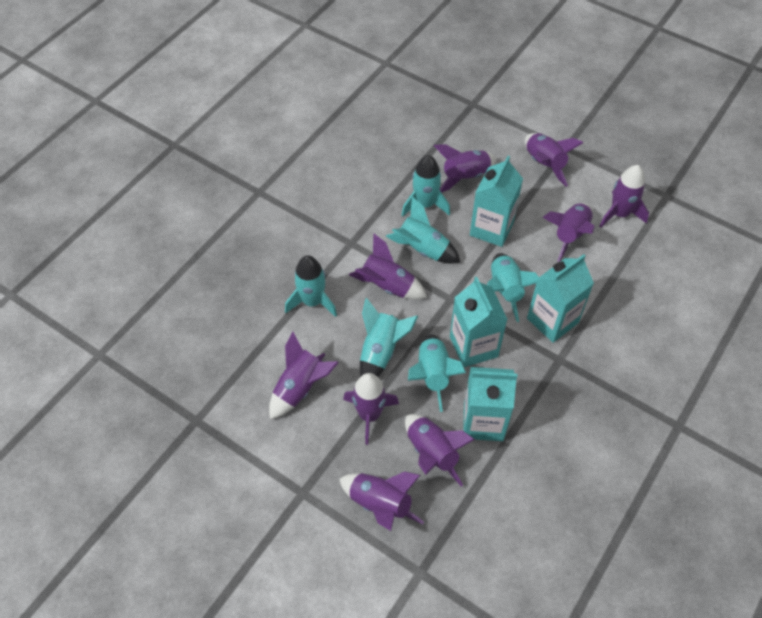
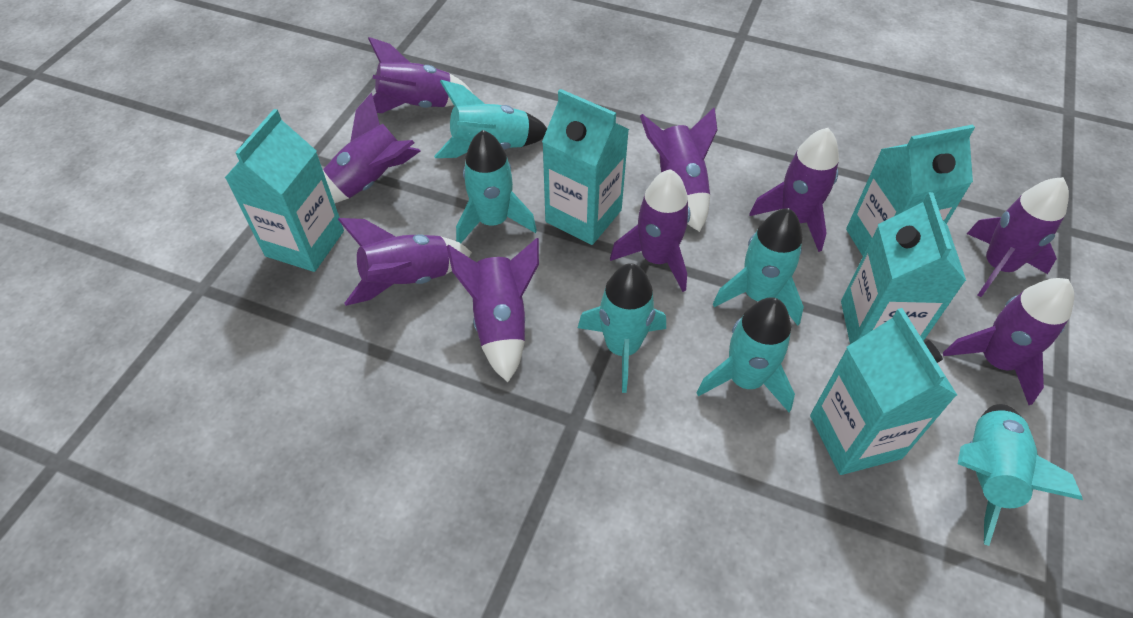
turquoise carton: [450,277,508,367] [463,367,517,441] [470,156,523,247] [527,254,594,343] = 4 -> [225,109,344,272] [542,89,629,245] [810,308,957,475] [841,192,966,344] [846,125,975,256] = 5

